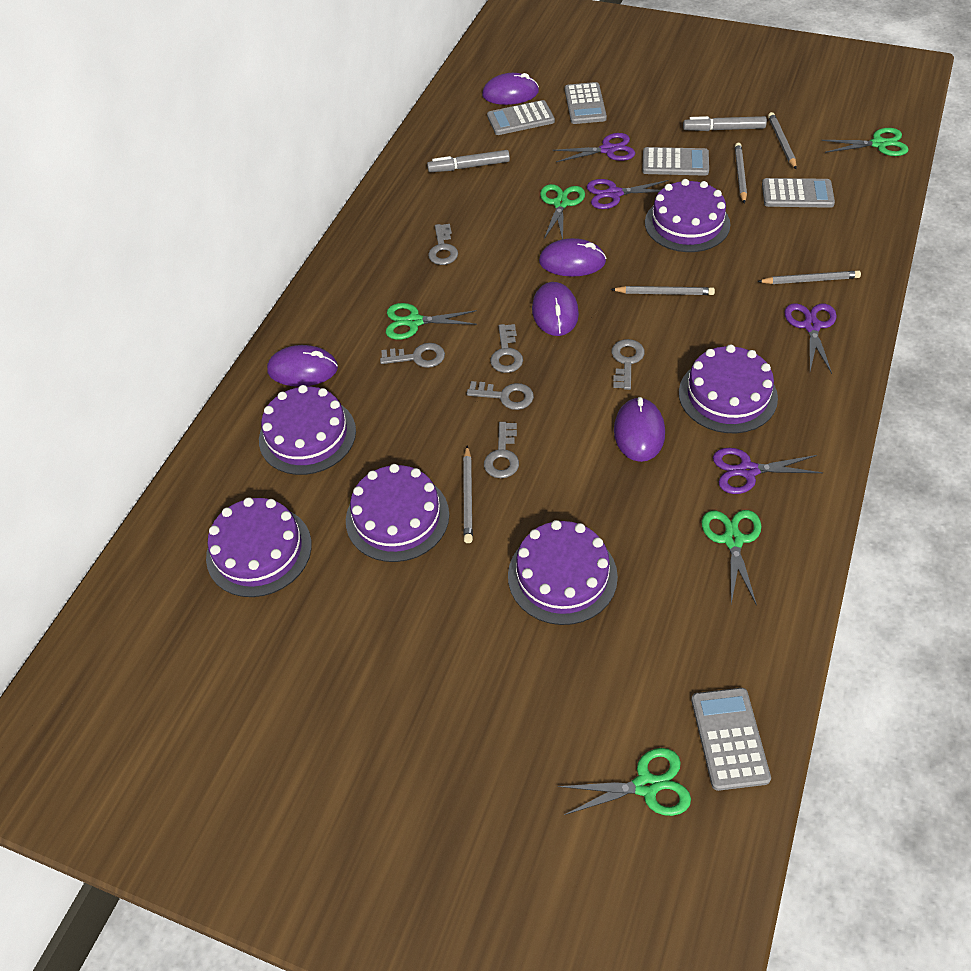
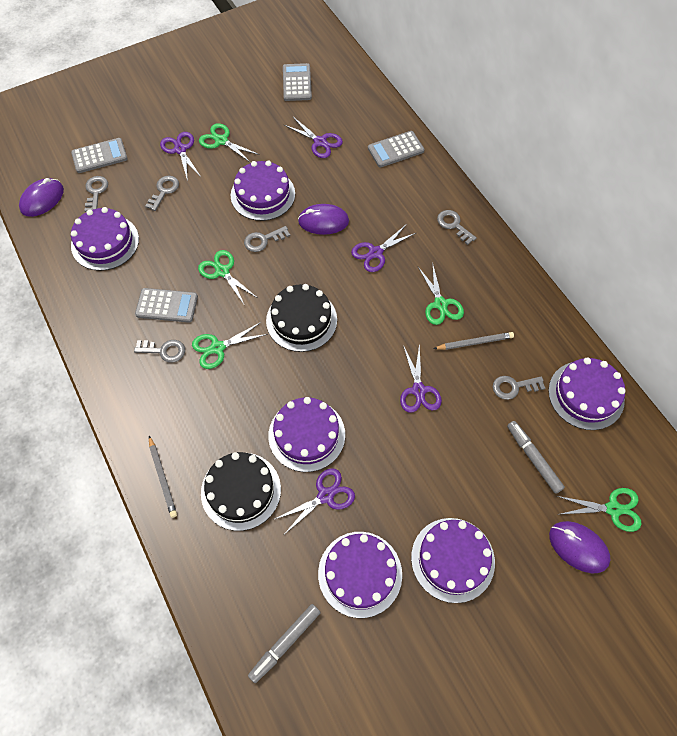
black cake: none = 0 -> [201,452,281,531] [266,284,337,352] = 2
grey calculator: [487,100,555,135] [565,82,607,124] [642,147,709,176] [691,688,771,791] [762,178,835,208] = 5 -> [71,138,128,173] [135,288,198,323] [283,63,312,101] [368,131,425,167] = 4
grey pencil: [463,445,473,543] [611,286,715,295] [735,143,747,204] [757,271,861,284] [768,112,797,169] = 5 -> [149,436,177,518] [433,332,514,350] = 2
purple mouse: [267,345,338,387] [482,73,539,105] [532,282,579,336] [539,238,606,277] [614,397,665,462] = 5 -> [19,178,64,217] [298,204,349,235] [549,521,610,574] = 3
purple scissors: [553,133,635,162] [587,179,669,209] [713,448,823,494] [784,303,837,374] = 4 -> [160,132,201,181] [275,468,355,534] [284,117,343,158] [351,224,416,272] [400,343,442,413] = 5

